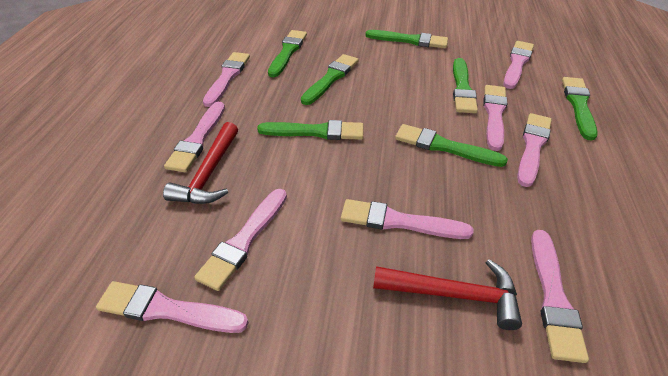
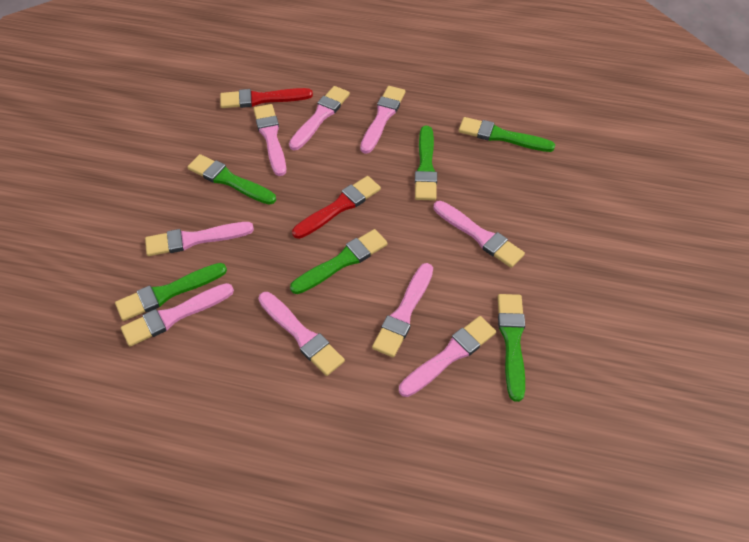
green brush: [257,120,364,140] [268,30,307,77] [301,54,358,105] [365,30,448,48] [395,124,508,167] [453,58,478,113] [562,77,598,140] = 7 -> [115,263,227,321] [187,154,276,205] [290,229,388,294] [415,126,437,201] [459,117,555,152] [498,294,525,402] = 6
red brush: none = 0 -> [220,88,313,108] [292,176,381,239] = 2
red hammer: [163,122,238,204] [373,259,522,330] = 2 -> none = 0

